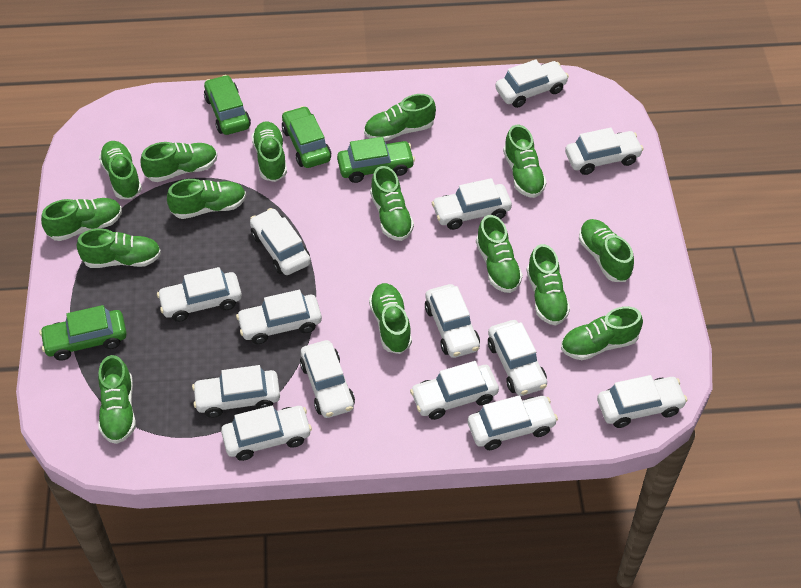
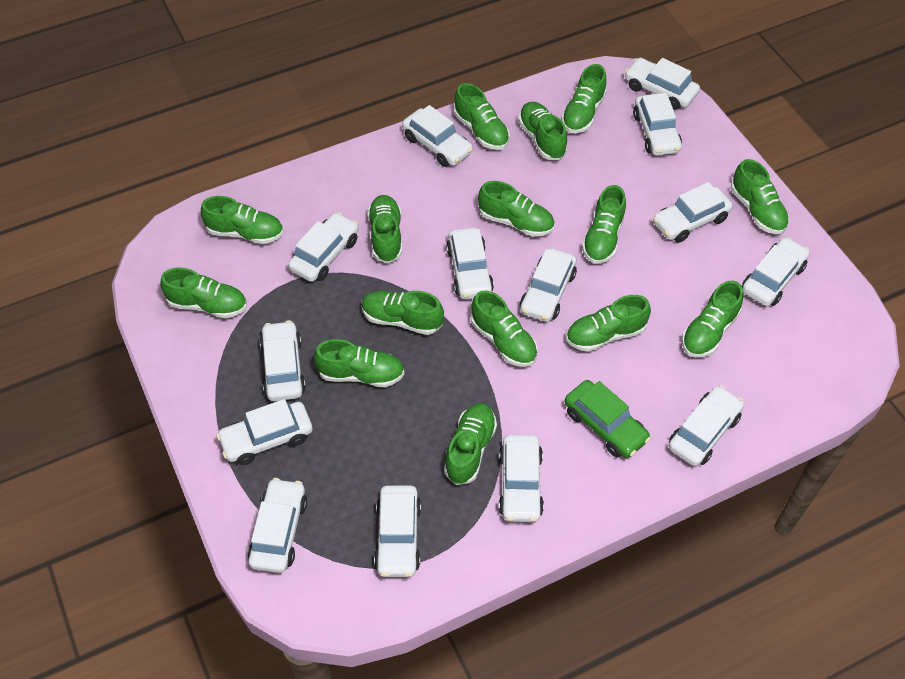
green car: [39,305,127,361] [204,75,251,135] [282,106,331,168] [337,137,415,183] = 4 -> [564,380,651,458] = 1

